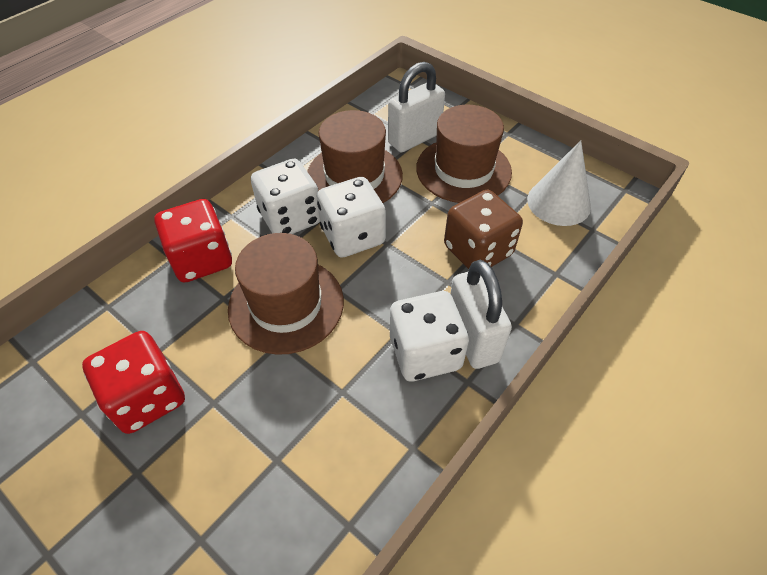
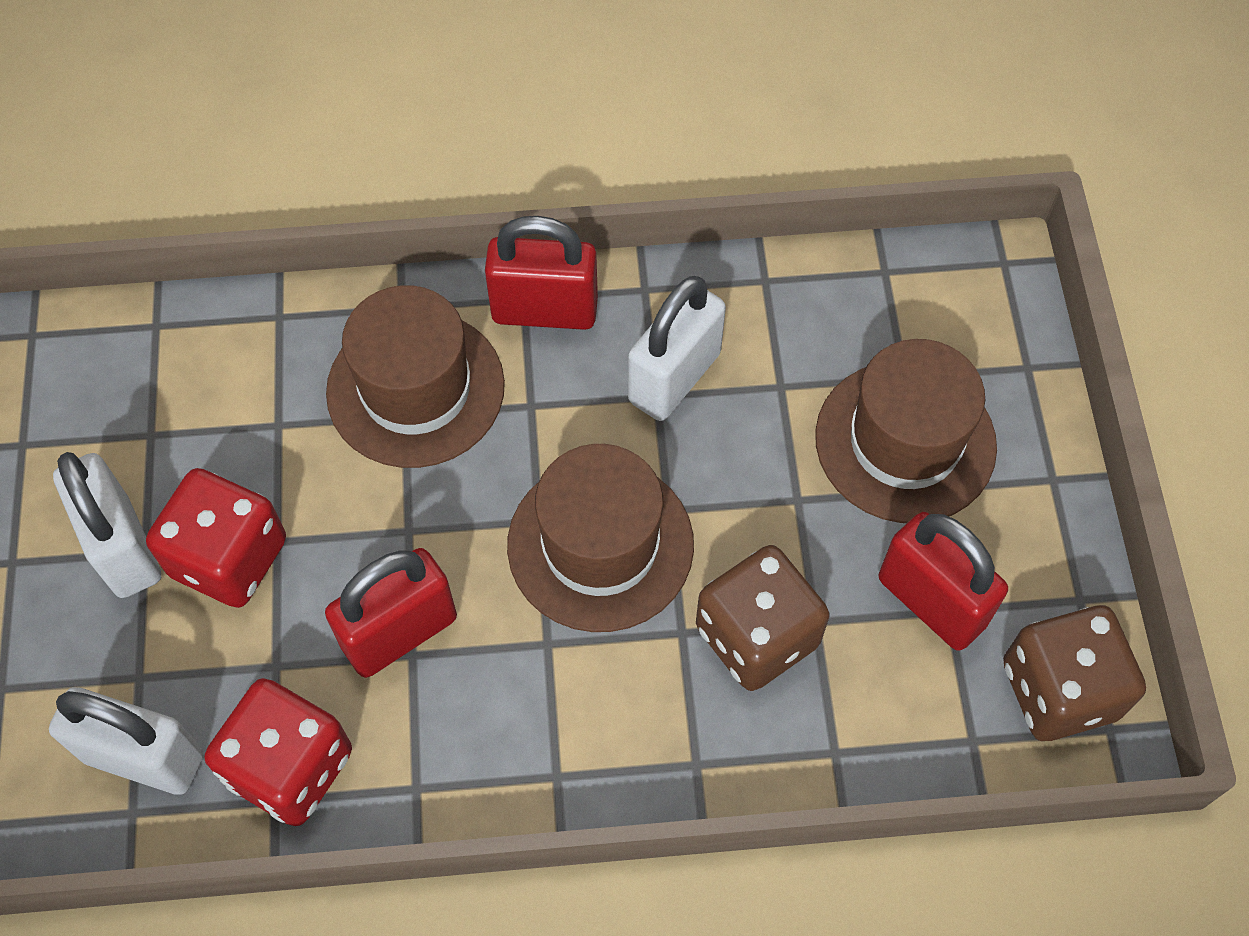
brown dice: [444,190,523,269] = 1 -> [696,545,829,691] [1003,605,1146,741] = 2
red padlock: none = 0 -> [325,548,457,678] [485,216,598,330] [879,512,1008,651] = 3
white cone: [527,140,591,226] = 1 -> none = 0
white dice: [251,159,320,234] [317,177,386,258] [390,291,469,381] = 3 -> none = 0
white padlock: [388,62,445,152] [450,260,512,369] = 2 -> [49,687,203,795] [53,452,161,598] [628,276,726,421] = 3

